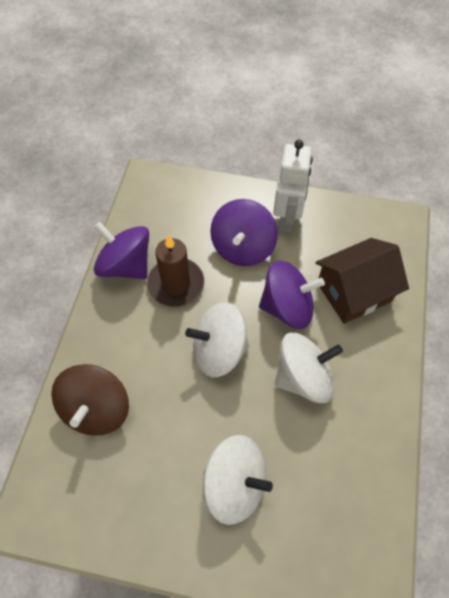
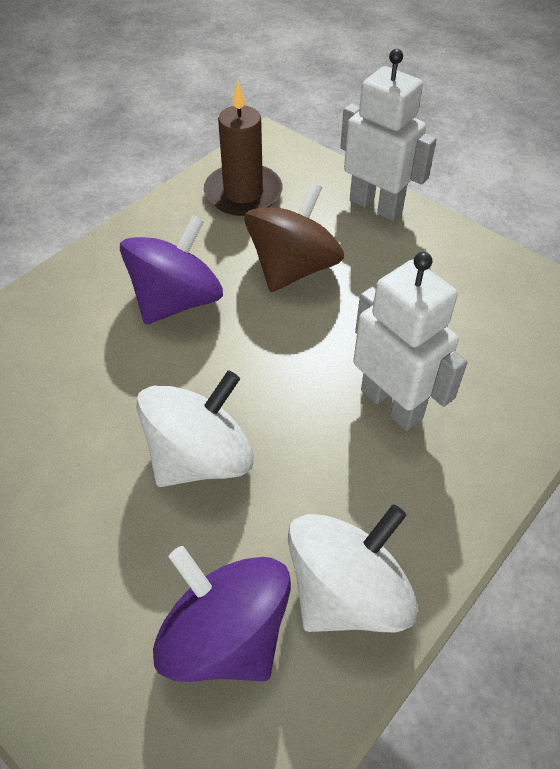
brown house: [316,238,409,324] = 1 -> none = 0
purple spinning top: [94,222,149,279] [210,199,278,266] [259,260,325,329] = 3 -> [120,215,223,324] [153,546,291,682] = 2
white robot: [273,140,313,233] = 1 -> [341,49,437,221] [353,252,467,431] = 2
white spinning top: [185,302,249,377] [203,435,273,525] [275,333,343,403] = 3 -> [136,371,254,487] [288,504,418,632] = 2

